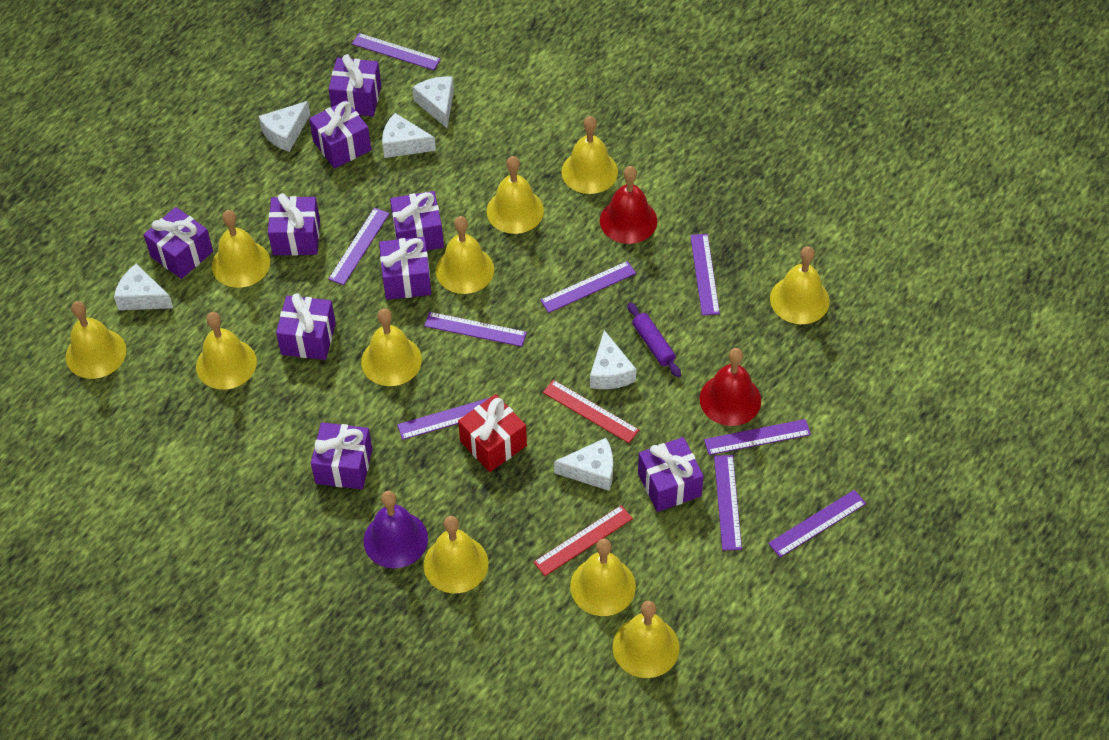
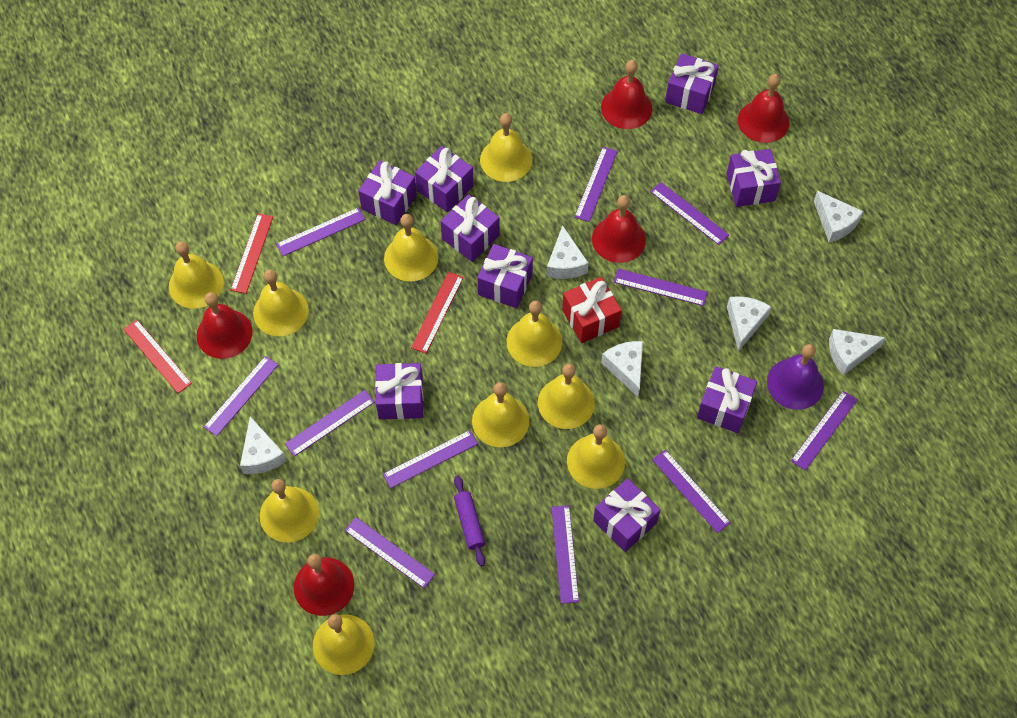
purple ruler: [328,208,390,285] [352,33,441,70] [397,397,491,440] [424,312,527,347] [540,261,636,313] [690,234,720,315] [704,419,811,455] [714,455,742,550] [768,490,866,557] = 9 -> [204,356,278,436] [276,207,366,256] [285,390,375,456] [345,517,435,588] [383,430,478,488] [552,505,579,604] [574,147,618,222] [614,269,708,306] [650,182,729,245] [652,450,731,533] [791,391,857,471] = 11
red bell: [600,166,657,244] [699,348,761,426] = 2 -> [197,292,252,359] [294,554,354,616] [592,195,646,263] [601,60,652,129] [738,74,789,143] = 5
red ruler: [534,505,633,576] [543,380,639,443] = 2 -> [123,320,192,393] [231,213,273,294] [411,272,464,353] = 3
yellow bell: [66,301,126,379] [196,312,257,390] [212,210,270,288] [361,308,422,386] [424,516,488,593] [436,216,494,294] [487,156,544,234] [561,116,618,194] [570,538,636,616] [613,601,680,678] [770,246,830,324] = 11 -> [169,241,224,308] [253,270,309,336] [260,479,319,543] [313,614,374,675] [384,214,438,281] [472,382,529,447] [480,113,532,182] [506,300,562,367] [538,364,595,429] [567,424,625,489] = 10

